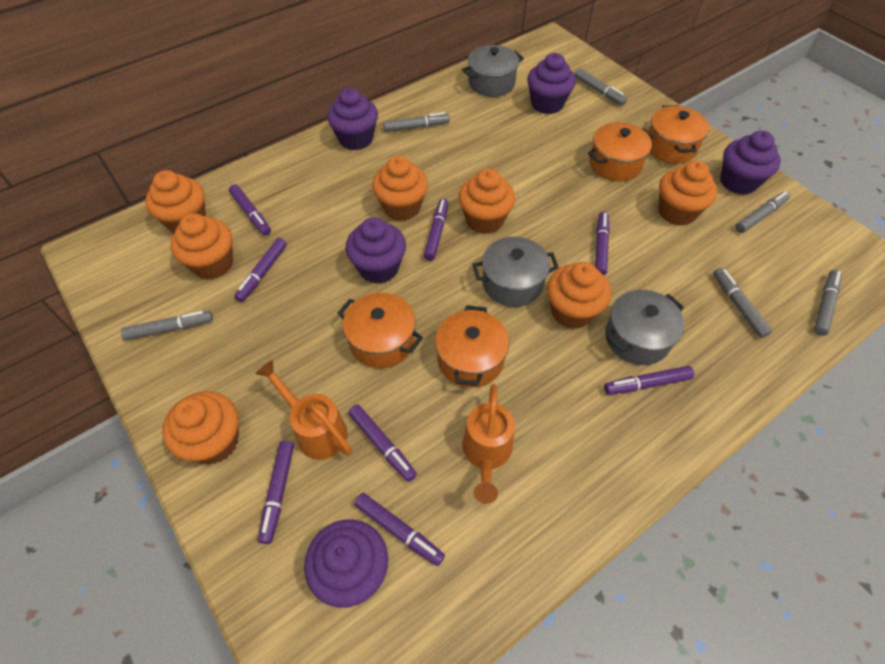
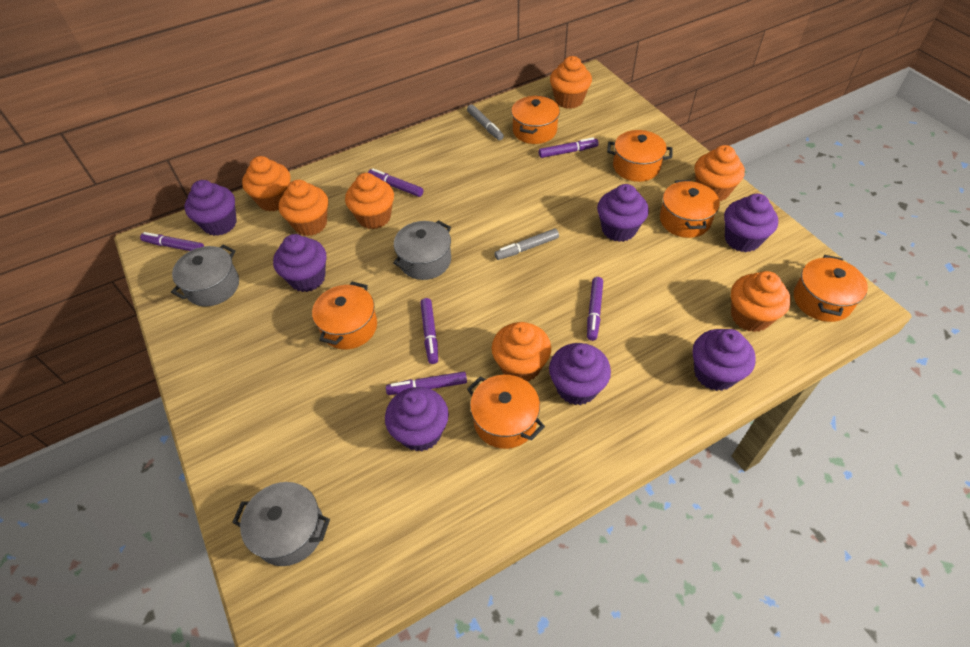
grey marker: [121,311,213,340] [383,112,450,132] [574,68,627,106] [713,268,772,338] [735,191,790,233] [814,270,842,336] = 6 -> [467,104,504,140] [494,229,559,260] = 2
orange pot: [338,292,423,368] [435,305,509,388] [588,122,654,181] [648,105,709,164] = 4 -> [312,282,377,349] [467,375,545,449] [511,95,560,144] [607,130,673,182] [660,180,720,238] [794,255,868,322] = 6
orange watering can: [255,360,352,460] [462,384,515,504] = 2 -> none = 0
purple cupcake: [304,519,388,608] [327,88,378,150] [346,218,406,284] [527,53,576,114] [720,131,781,195] = 5 -> [184,180,237,236] [273,234,327,292] [385,387,449,452] [549,343,611,405] [597,184,649,242] [692,329,756,391] [724,193,778,252] = 7
purple marker: [229,184,271,236] [234,238,287,302] [258,441,294,544] [348,404,417,482] [354,493,445,566] [424,199,448,261] [595,212,610,275] [604,366,694,395] = 8 -> [140,232,204,251] [368,168,423,197] [386,372,467,395] [420,298,438,364] [539,137,599,158] [587,277,603,341] = 6

